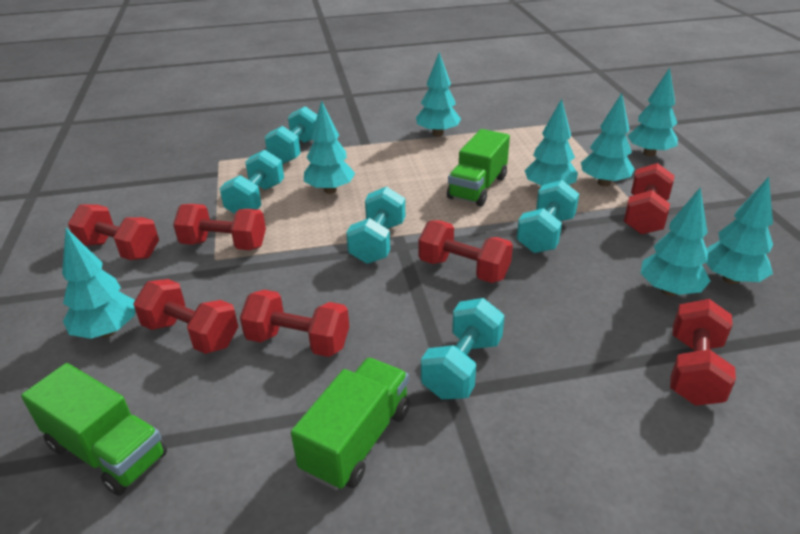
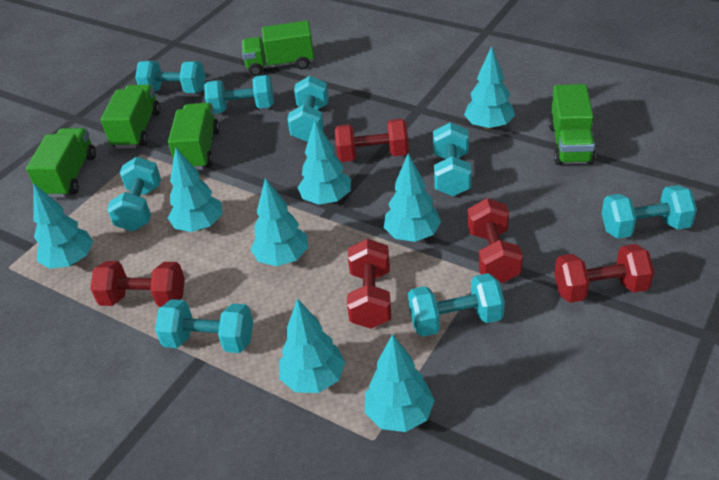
green truck: [21,363,167,496] [291,358,410,490] [447,129,510,206] = 3 -> [26,128,96,197] [101,85,160,149] [168,103,220,170] [242,21,314,76] [549,84,596,165] = 5
red dumbbell: [68,205,159,260] [134,279,238,354] [173,204,266,250] [240,290,349,357] [418,220,513,283] [624,163,675,235] [670,299,736,406] = 7 -> [91,261,185,307] [335,119,409,162] [347,239,391,329] [468,198,523,283] [554,244,654,303] = 5
turquoise dumbbell: [219,149,284,214] [265,106,317,164] [346,186,405,264] [421,298,505,399] [517,180,579,253] = 5 -> [107,157,161,231] [135,61,206,93] [155,299,253,353] [204,75,274,114] [287,76,329,142] [408,273,505,337] [433,122,471,196] [602,185,697,239] = 8

